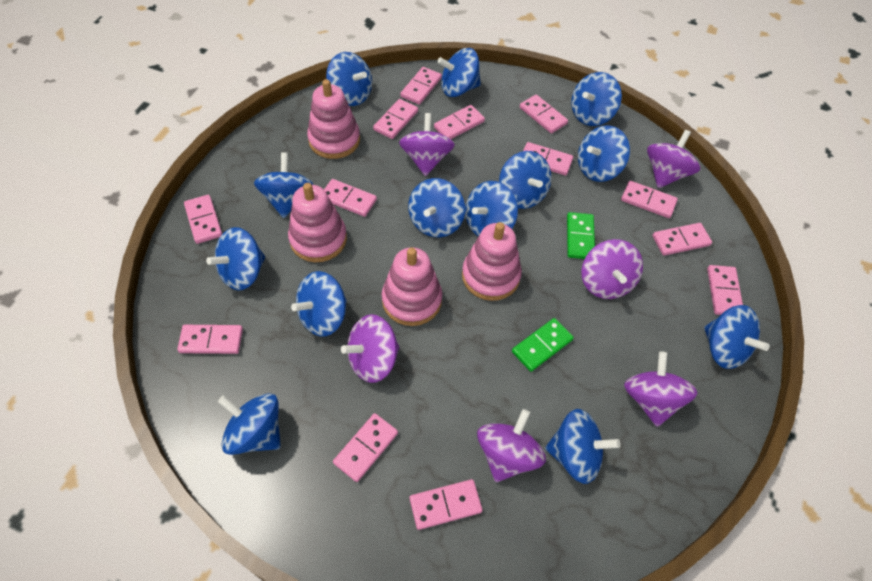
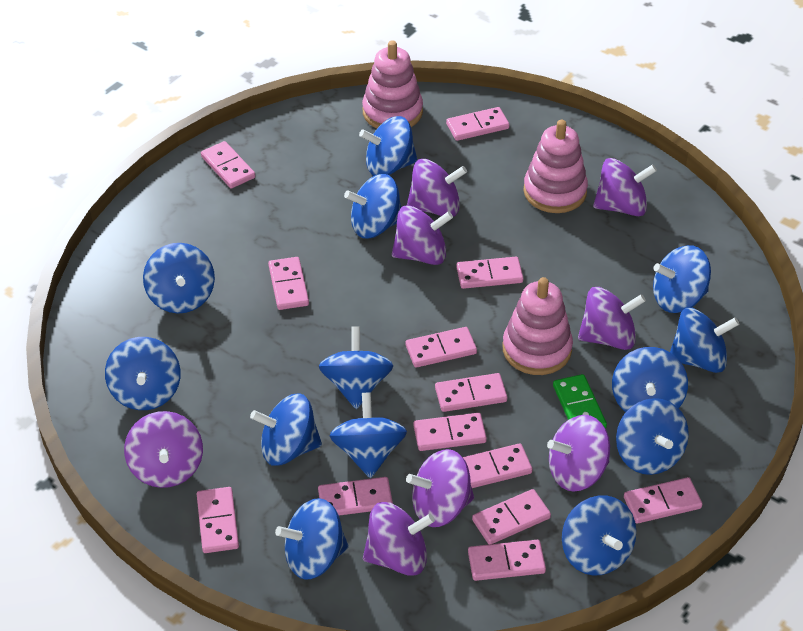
green domino: [512,318,574,372] [567,212,595,259] = 2 -> [553,374,607,428] = 1
pink stacking toy: [288,183,347,262] [307,79,360,159] [382,247,442,326] [462,222,522,301] = 4 -> [362,40,423,128] [503,277,573,375] [523,120,588,213] = 3
purple spinning top: [341,314,400,383] [399,113,455,176] [477,409,546,482] [581,239,643,299] [624,352,698,427] [647,130,700,188] = 6 -> [124,411,203,488] [363,502,435,576] [392,205,453,265] [406,449,474,527] [407,159,467,217] [547,415,610,492] [578,287,646,350] [593,158,657,216] = 8

